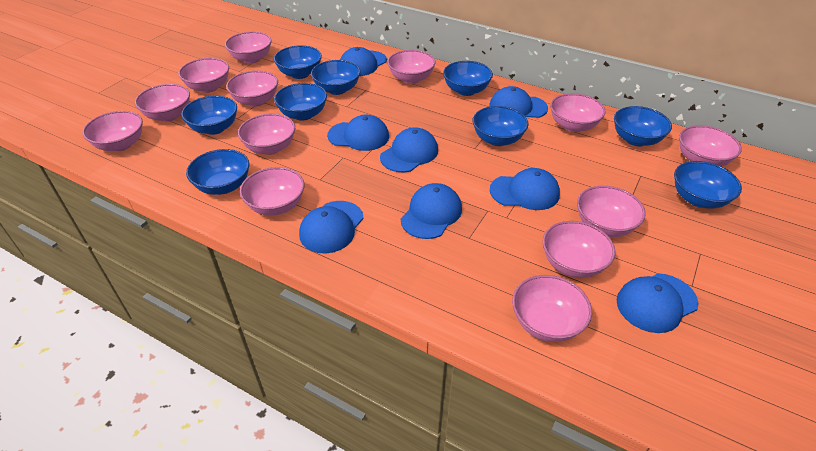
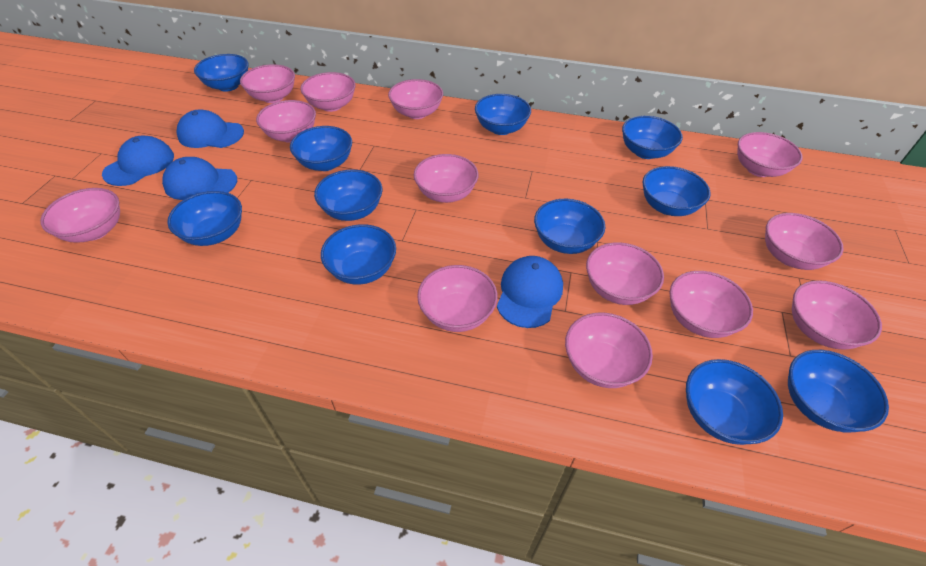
blue bowl: [181,96,237,135] [186,149,249,195] [274,45,322,79] [274,83,327,121] [311,60,361,95] [443,61,493,96] [473,106,529,146] [614,106,672,146] [674,161,742,209] = 9 -> [167,191,242,246] [194,54,249,92] [290,126,352,171] [314,169,382,221] [321,224,396,285] [475,94,531,135] [534,199,605,254] [622,116,683,159] [642,166,710,216] [686,359,783,445] [788,350,889,432] = 11
blue cap: [299,201,364,253] [327,115,389,151] [340,47,387,76] [380,127,438,172] [401,183,462,239] [489,86,548,118] [490,168,560,210] [617,273,698,333] = 8 -> [102,136,174,186] [162,157,237,200] [177,110,244,148] [497,256,563,328] = 4

